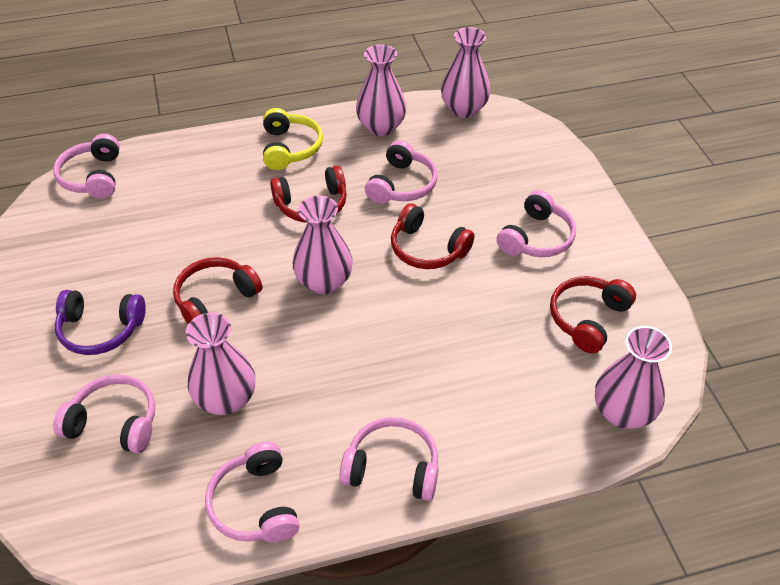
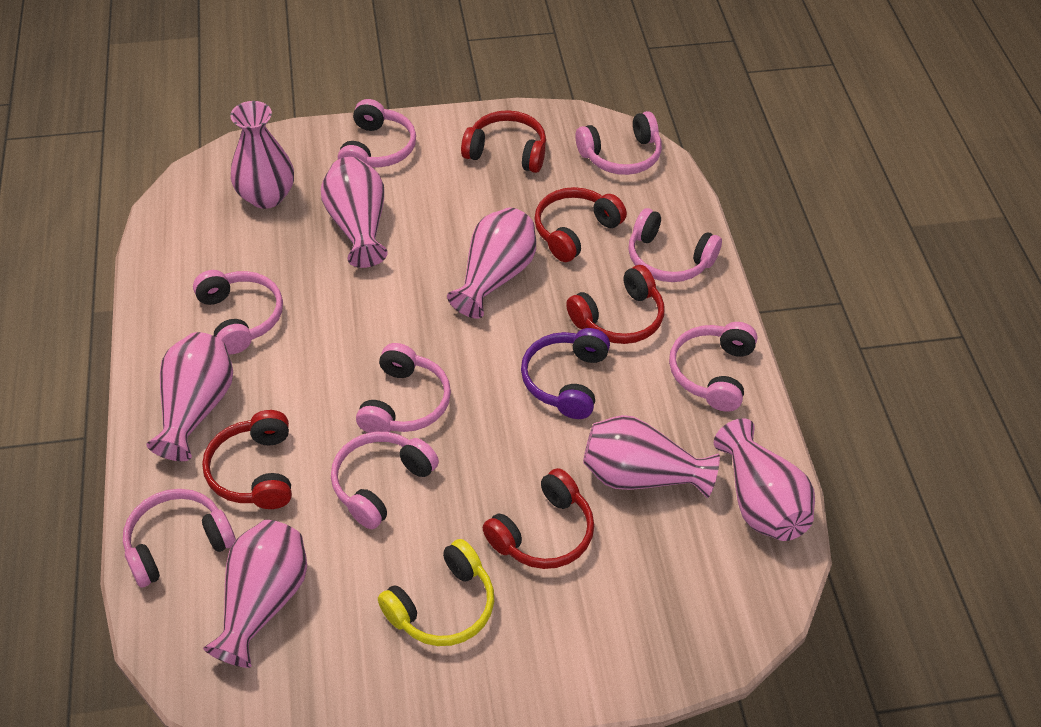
pink headphones: [53,134,120,199] [53,375,155,454] [205,442,300,542] [340,417,439,501] [365,140,438,204] [497,190,576,257] = 6 -> [123,489,236,588] [193,270,283,354] [331,432,439,529] [338,99,416,167] [356,343,451,433] [576,111,662,175] [628,208,722,282] [669,322,757,412] = 8
pink vase: [186,313,255,415] [293,195,353,294] [356,44,406,136] [441,27,491,118] [595,326,672,429] = 5 -> [146,332,233,461] [203,520,307,668] [230,101,294,209] [321,157,388,268] [447,208,536,319] [583,415,720,498] [714,418,815,541] = 7
red headphones: [173,257,262,324] [270,166,347,223] [391,203,474,269] [550,276,636,353] = 4 -> [202,410,292,509] [461,110,546,173] [483,468,594,569] [534,187,627,262] [566,265,664,344] = 5

